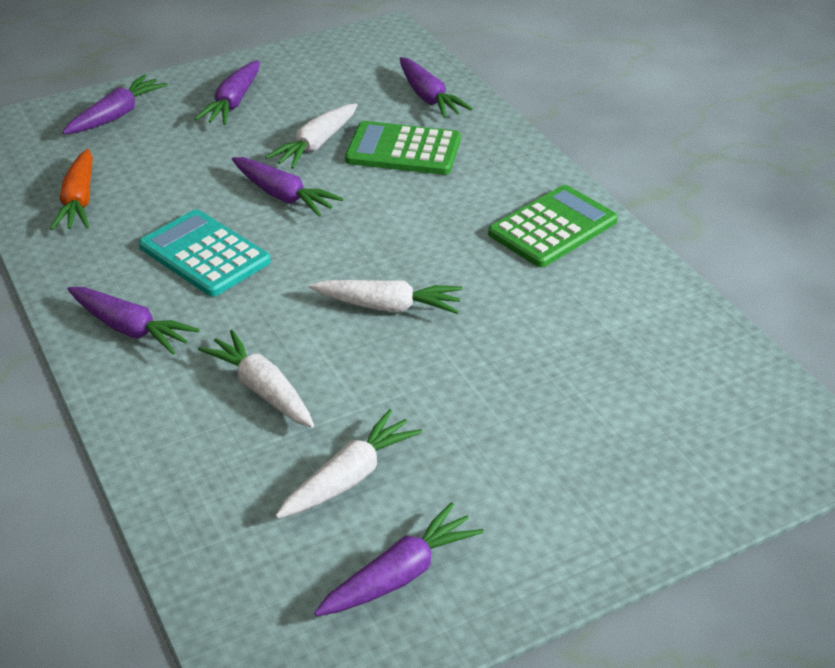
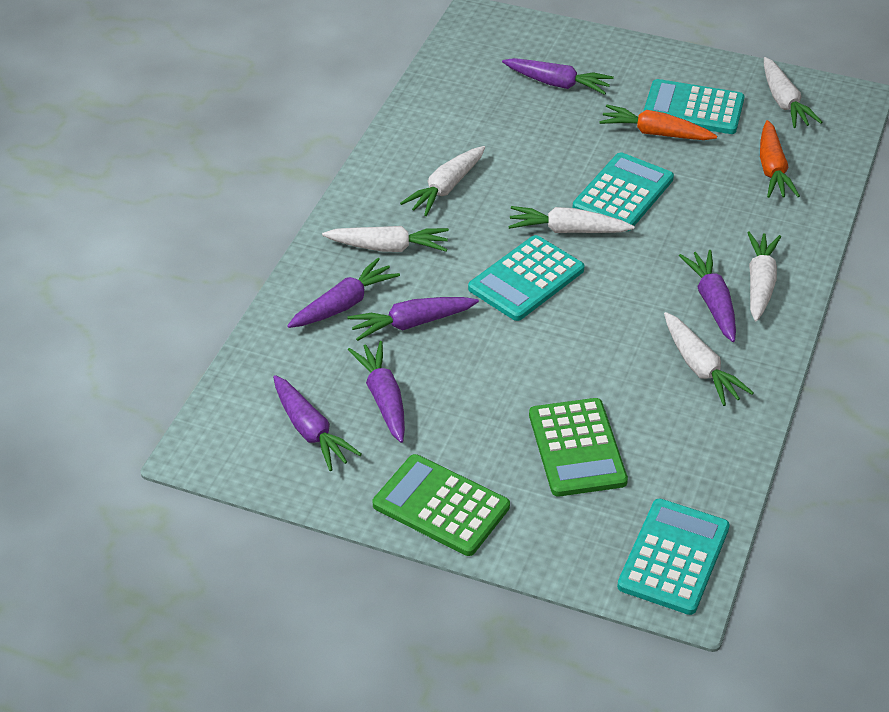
orange carrot: [50,149,93,230] = 1 -> [599,105,717,140] [760,120,800,198] = 2
turquoise calculator: [139,209,271,297] = 1 -> [468,235,585,321] [572,152,674,231] [617,498,730,615] [644,79,745,134] = 4
white carrot: [198,330,314,428] [265,103,357,169] [275,409,422,518] [309,280,462,314] = 4 -> [322,226,449,252] [400,146,485,216] [508,206,634,233] [664,312,754,406] [747,232,781,322] [764,57,822,128] = 6

